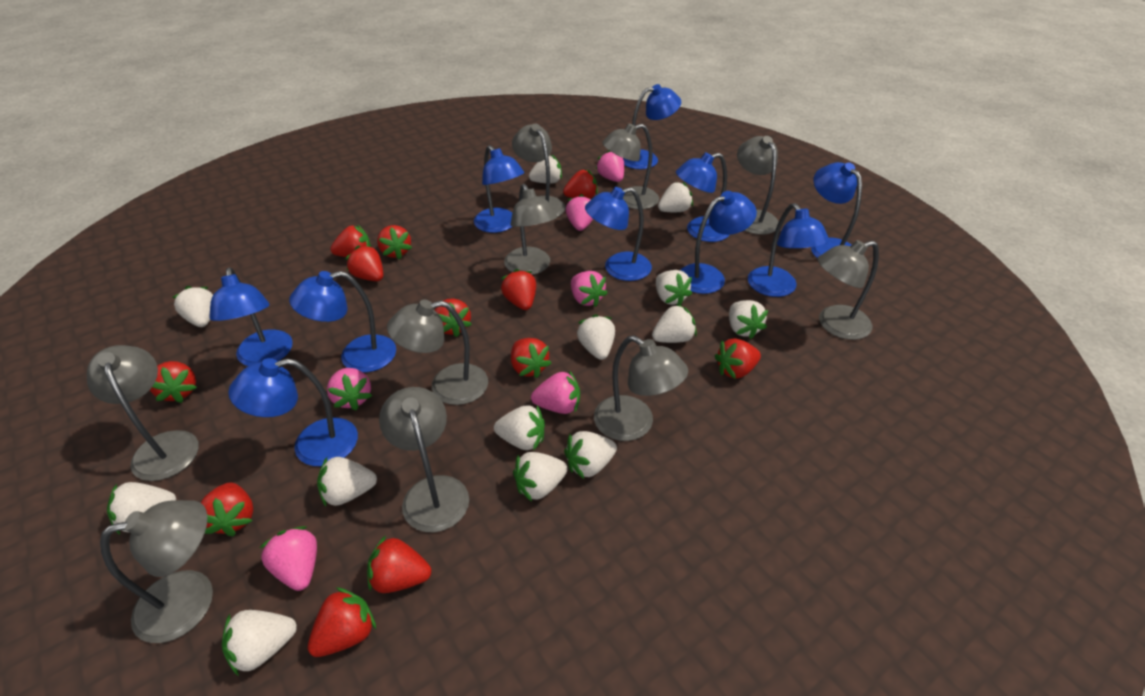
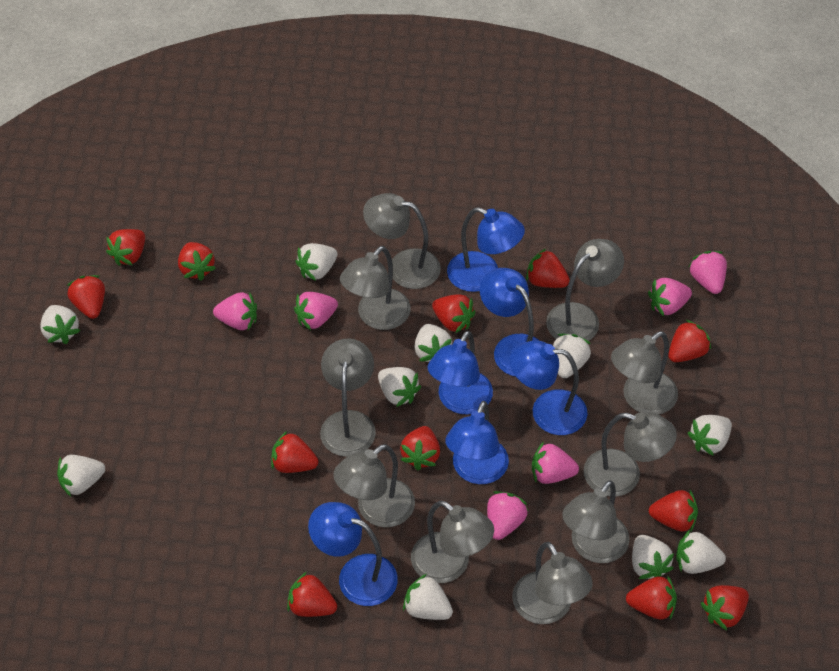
blue lamp: [209,268,293,366] [228,358,358,466] [289,271,396,373] [474,145,524,233] [585,187,652,281] [623,84,681,169] [676,153,729,242] [680,191,757,294] [748,203,829,297] [811,162,862,258] = 10 -> [308,502,398,606] [427,331,493,414] [445,401,509,484] [447,207,525,292] [480,268,540,377] [510,340,588,435] = 6
white strawberry: [107,482,176,535] [173,286,213,327] [222,610,297,676] [317,457,377,506] [494,405,545,451] [513,452,568,502] [529,155,562,184] [564,431,617,479] [577,314,615,360] [652,304,697,343] [656,270,692,305] [658,182,693,212] [729,300,768,339] = 13 -> [40,305,80,344] [57,455,105,497] [295,243,338,281] [378,367,421,407] [403,574,453,620] [415,324,453,362] [553,334,591,378] [632,535,674,579] [676,530,726,574] [688,415,732,456] = 10

